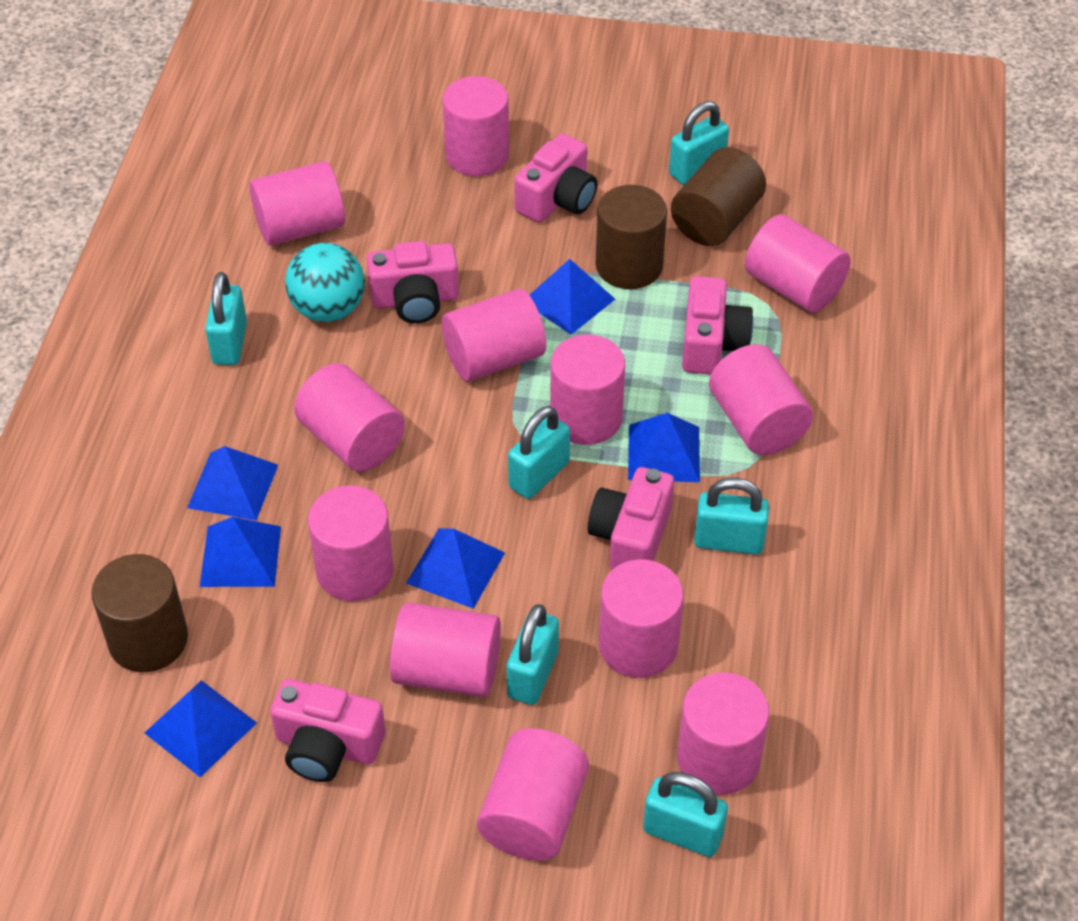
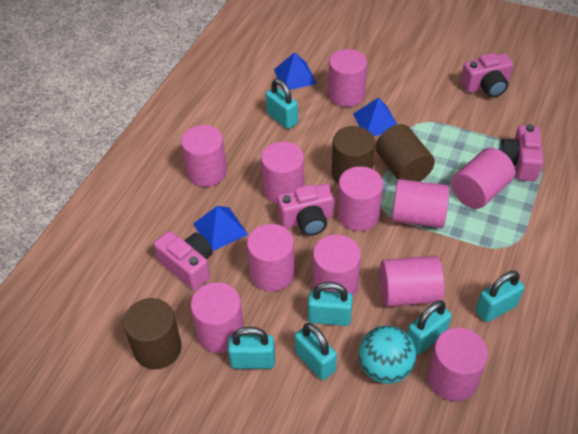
blue pyramid: [145,680,257,777] [187,446,278,520] [200,517,281,587] [406,528,505,609] [530,259,615,335] [628,413,700,482] = 6 -> [193,206,248,251] [274,52,317,91] [353,98,397,136] = 3
pink camera: [270,679,385,782] [367,241,459,324] [514,134,597,223] [588,467,674,570] [682,276,754,375] = 5 -> [154,231,213,290] [277,184,335,236] [460,53,514,98] [499,124,544,182] = 4
pink cylinder: [249,161,345,245] [294,363,405,472] [308,485,394,601] [390,602,501,697] [442,76,509,176] [442,289,546,381] [477,728,589,861] [550,335,625,445] [599,559,684,678] [677,672,769,795] [709,344,813,455] [745,214,851,313] = 12 -> [181,125,227,187] [191,282,244,353] [247,224,295,291] [261,142,304,204] [313,235,361,297] [328,49,367,107] [337,166,383,231] [380,256,444,307] [392,179,449,228] [428,328,488,401] [451,148,515,209] = 11

